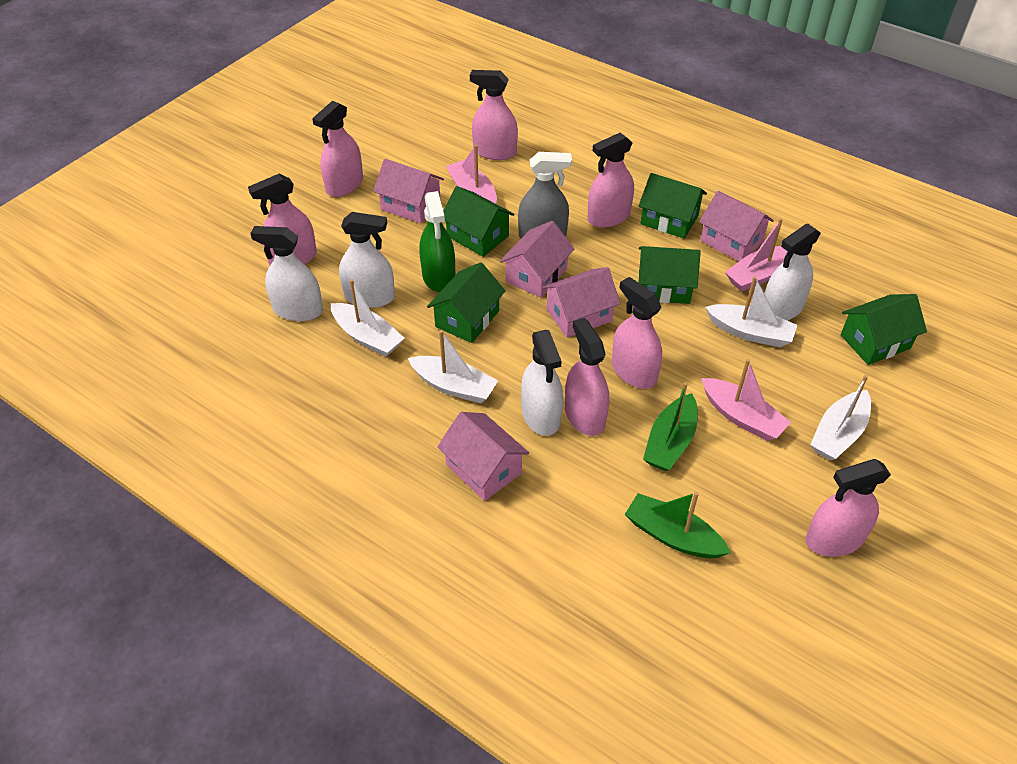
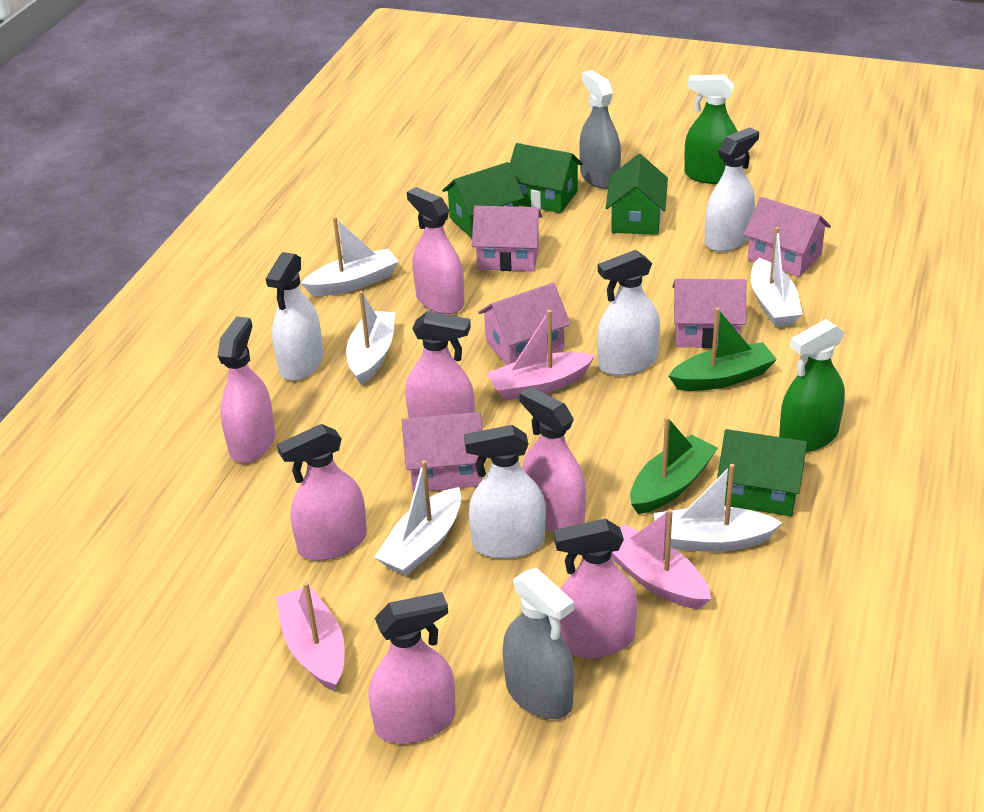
green house: [427,262,505,343] [444,186,514,257] [638,246,701,304] [639,173,707,239] [841,294,927,365] = 5 -> [442,162,524,238] [510,143,583,213] [606,154,668,235] [717,429,808,516] = 4
green spray bottle: [419,191,455,292] = 1 -> [684,75,738,184] [779,319,845,452] = 2
grey spray bottle: [518,152,572,238] = 1 -> [503,568,574,719] [579,70,621,189] = 2
white boat: [331,279,405,357] [408,330,498,404] [705,276,798,347] [810,375,871,461] = 4 -> [301,217,399,296] [346,291,395,385] [374,460,461,576] [654,464,783,552] [751,227,803,327] = 5

